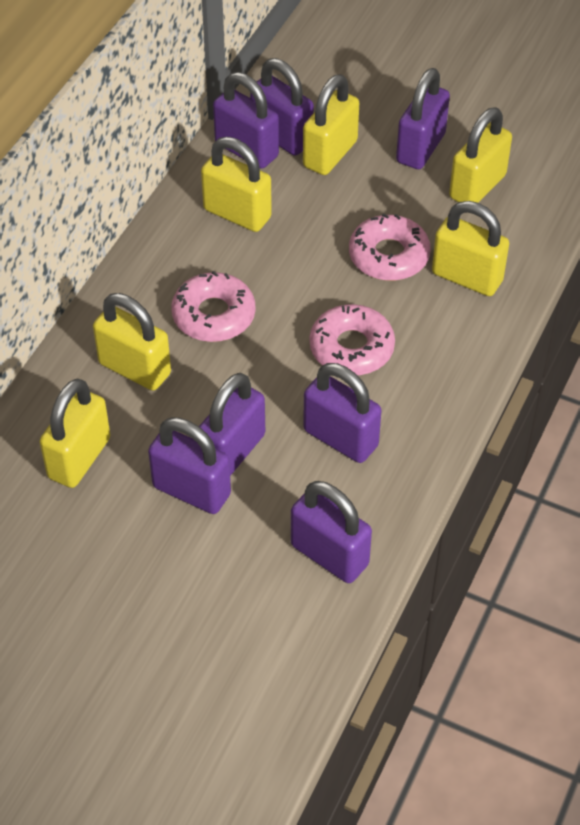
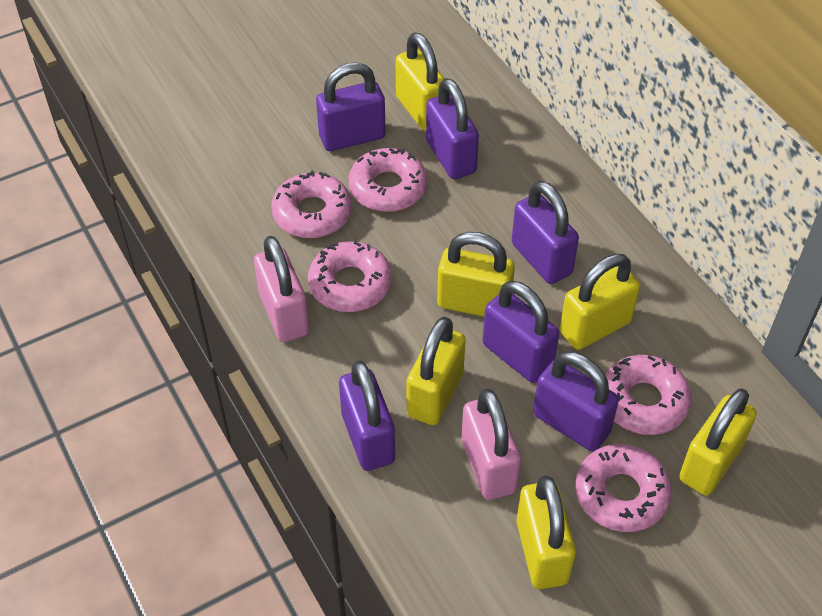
pink donut: [171,271,256,342] [310,304,395,375] [349,213,431,281] = 3 -> [271,171,352,238] [308,241,392,312] [348,148,428,212] [575,444,672,532] [605,355,692,435] = 5
pink padlock: none = 0 -> [254,236,310,342] [461,389,521,500] = 2
purple padlock: [148,417,231,514] [199,373,265,476] [213,72,279,168] [250,58,314,156] [291,481,372,583] [303,363,381,463] [396,68,450,169] = 7 -> [316,62,386,151] [339,361,395,471] [426,78,479,179] [482,281,559,383] [512,181,579,284] [533,351,619,451] = 6

